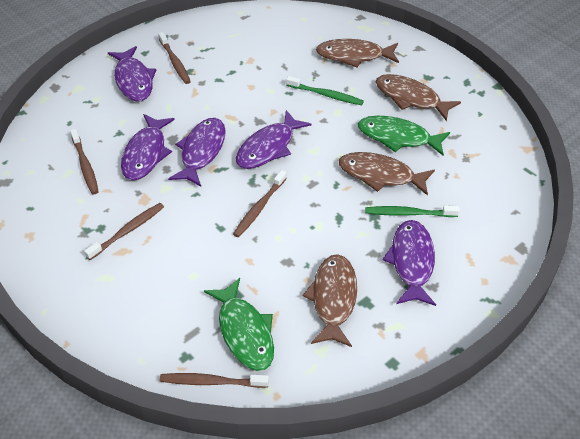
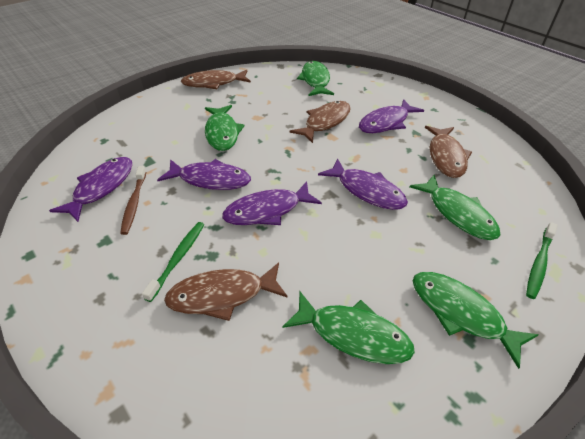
brown toothbrush: [70,129,99,194] [84,203,164,260] [158,32,191,84] [160,373,269,388] [233,170,287,237] = 5 -> [120,166,146,235] = 1
green fish: [204,278,274,371] [358,116,450,156] = 2 -> [205,105,245,151] [282,292,415,364] [297,61,334,96] [409,175,501,240] [413,272,539,369] = 5

